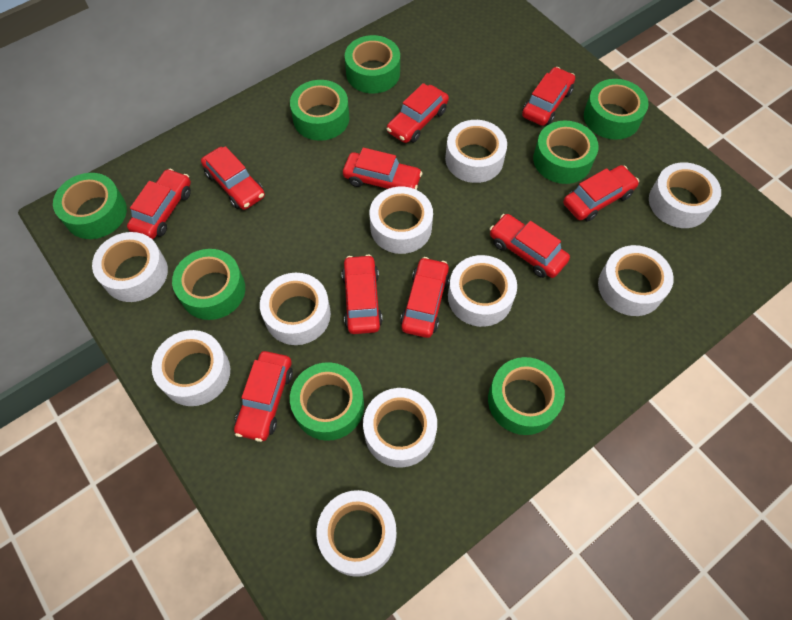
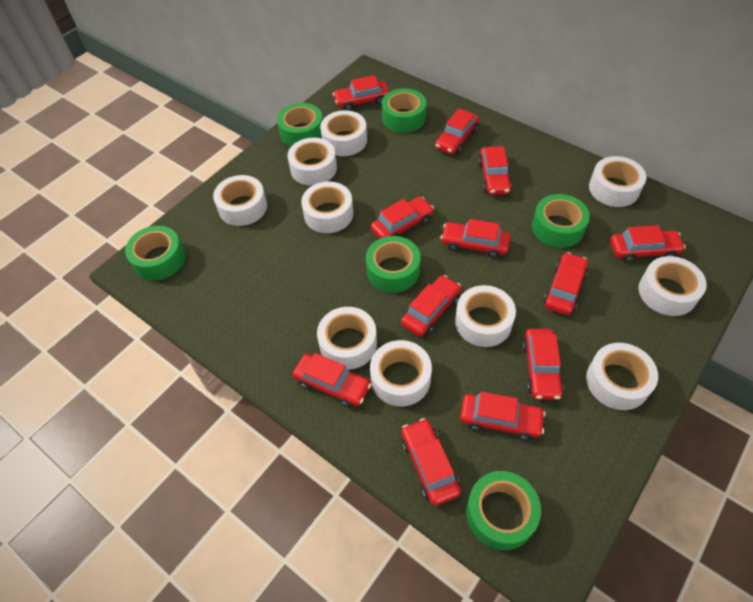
green tape: [53,173,127,239] [172,249,245,320] [290,80,349,141] [290,362,364,441] [345,35,400,93] [488,357,565,435] [533,121,599,184] [584,79,649,140] = 8 -> [125,226,185,280] [277,103,323,146] [366,236,420,293] [382,88,426,133] [466,471,541,550] [532,194,590,248] = 6
red car: [127,169,191,239] [201,146,265,210] [234,351,293,442] [342,254,382,334] [343,147,422,190] [386,83,449,143] [400,257,450,338] [490,214,570,278] [522,67,575,126] [563,165,639,222] = 10 -> [293,353,372,408] [333,75,389,111] [371,197,434,239] [401,275,461,337] [402,418,461,506] [435,109,479,154] [441,219,511,258] [460,392,546,441] [478,146,512,195] [522,329,564,400] [544,252,588,315] [610,225,686,263] = 12

